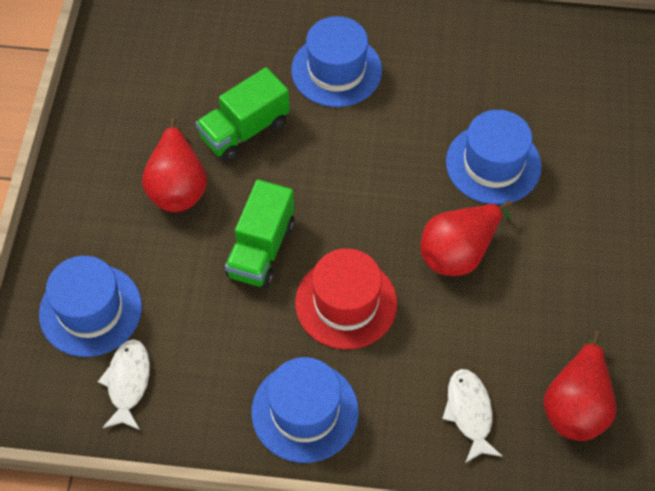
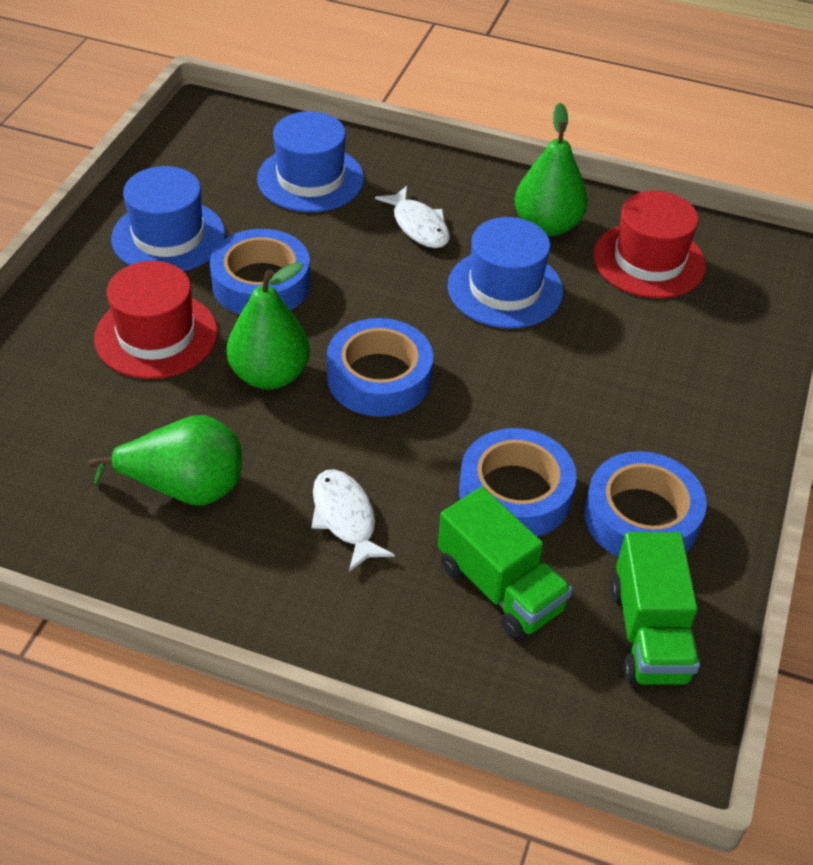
blue hat: [39,256,142,357] [252,357,359,463] [291,16,382,107] [446,110,542,205] = 4 -> [111,166,225,271] [257,111,364,212] [448,217,563,329] = 3
blue tape: none = 0 -> [210,229,311,315] [327,318,433,417] [459,428,577,537] [585,451,707,557] = 4
green pear: none = 0 -> [88,415,242,506] [227,262,310,390] [515,103,588,236] = 3
red hat: [295,248,397,349] = 1 -> [94,261,218,379] [593,191,706,298] = 2
red pear: [142,118,207,212] [420,201,512,276] [543,331,617,441] = 3 -> none = 0

